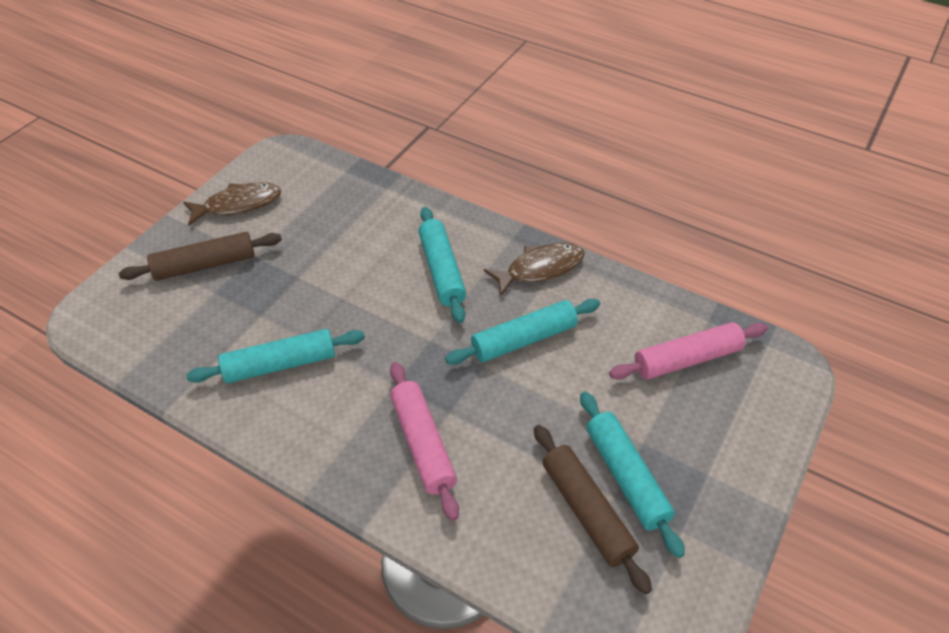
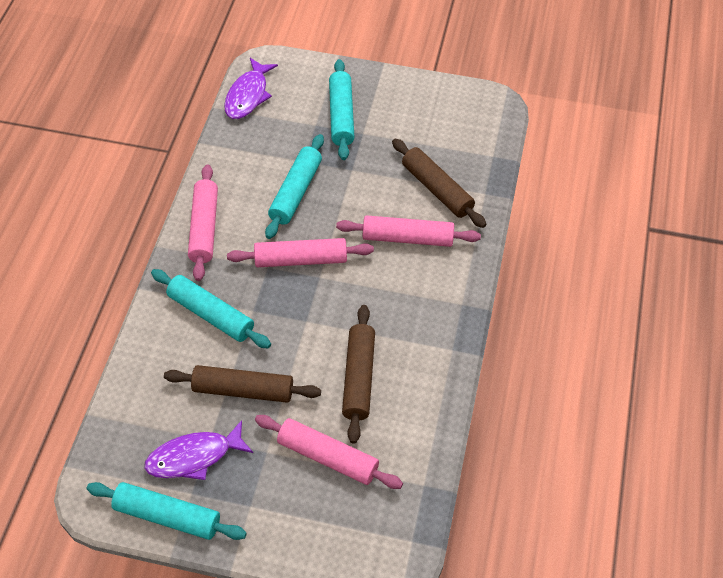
brown fish: [183,182,281,226] [484,243,585,296] = 2 -> none = 0
brown rolling pin: [119,232,282,281] [534,425,652,595] = 2 -> [164,365,321,403] [342,305,375,444] [392,139,486,228] = 3
pink rolling pin: [390,362,459,521] [609,322,768,380] = 2 -> [188,164,218,281] [227,238,374,267] [255,415,403,489] [336,215,481,247] = 4
purple fish: none = 0 -> [144,420,253,480] [224,58,278,119] = 2

